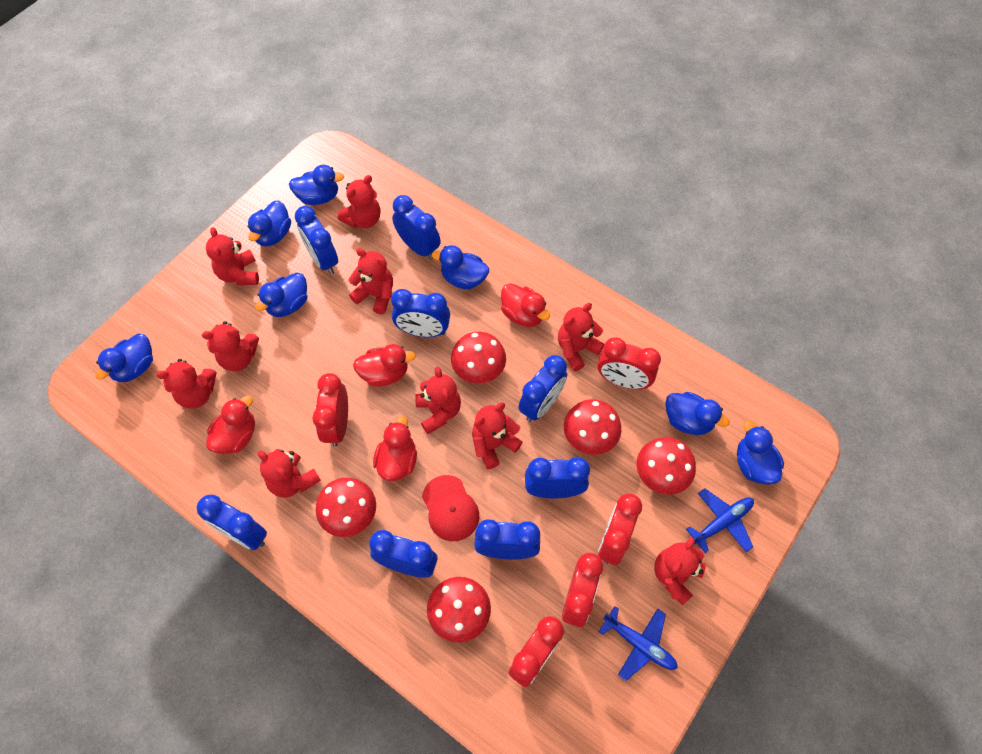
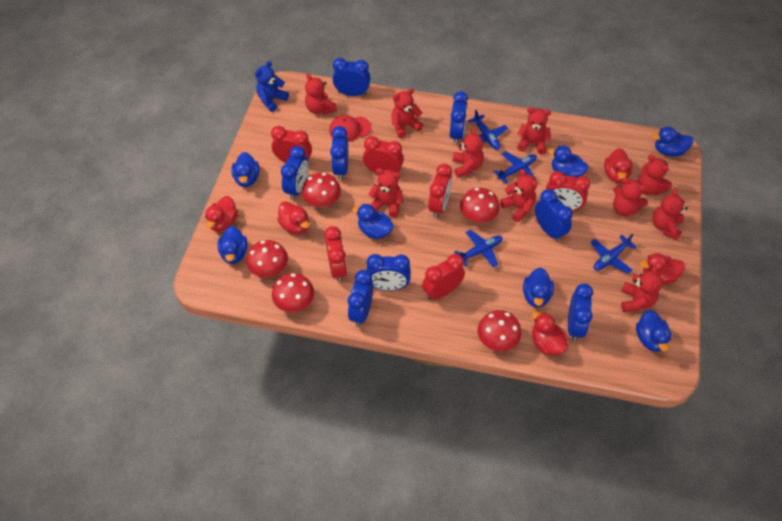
blue plane: [599,606,678,681] [686,488,754,553] = 2 -> [454,230,503,267] [468,110,508,150] [494,151,537,184] [591,233,637,274] = 4
blue teddy bear: none = 0 -> [255,61,289,112] = 1
red clock: [312,373,348,447] [508,616,565,687] [562,553,603,627] [597,337,661,389] [598,493,642,565] = 5 -> [271,126,312,165] [324,226,347,282] [363,136,404,174] [422,254,465,301] [428,164,452,218] [546,171,590,211] = 6
red duck: [206,395,255,454] [353,344,416,387] [373,416,417,481] [501,283,550,327] = 4 -> [205,196,238,232] [277,201,309,234] [532,311,568,355] [604,148,633,183] [640,253,685,284] = 5

